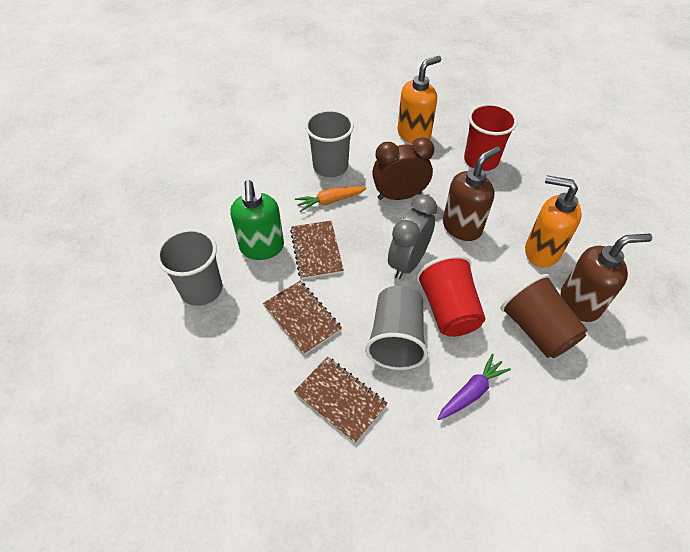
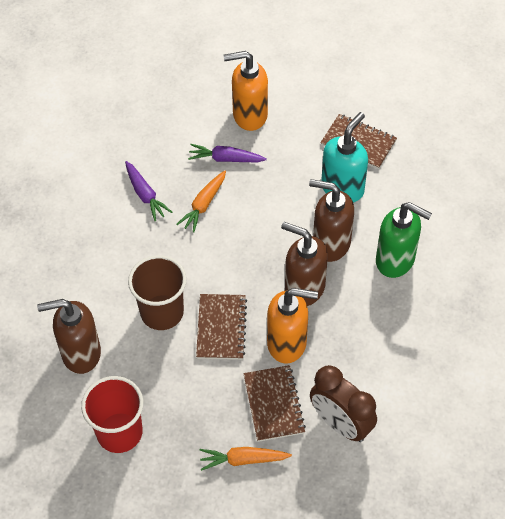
brown soap dispenser: [443,146,501,241] [561,234,652,322] = 2 -> [37,299,101,374] [281,222,328,306] [309,179,354,262] = 3
grey clock: [388,195,437,279] = 1 -> none = 0
grey cup: [156,229,222,306] [305,109,354,177] [365,286,428,370] = 3 -> none = 0
orange carrot: [295,187,367,212] = 1 -> [176,171,226,233] [200,447,292,471] = 2
purple carrot: [438,354,511,420] = 1 -> [125,161,172,221] [188,144,267,162] = 2
red cup: [416,255,485,337] [464,103,517,171] = 2 -> [81,376,144,453] = 1
turquoise soap dispenser: none = 0 -> [321,112,368,203] = 1

